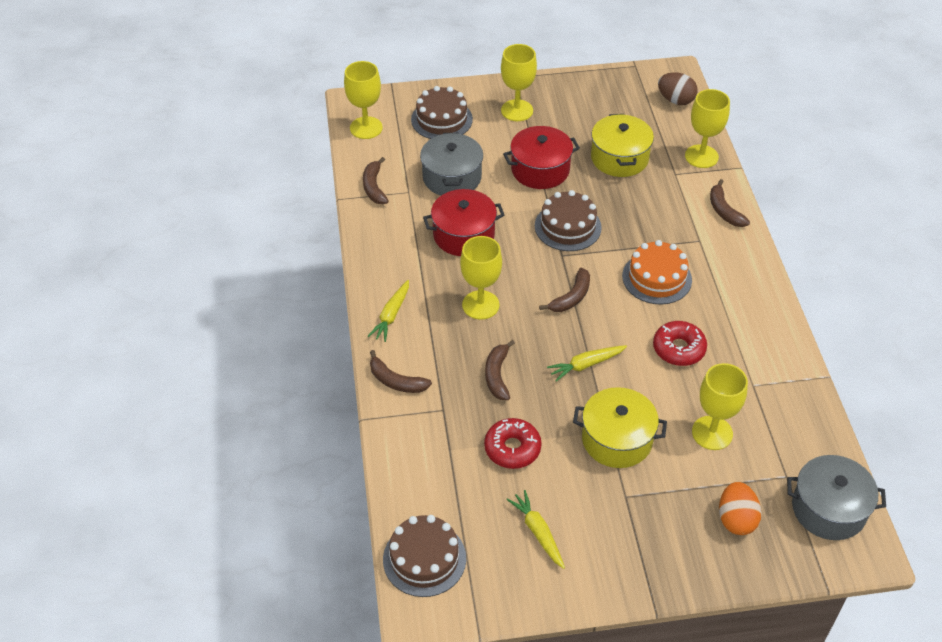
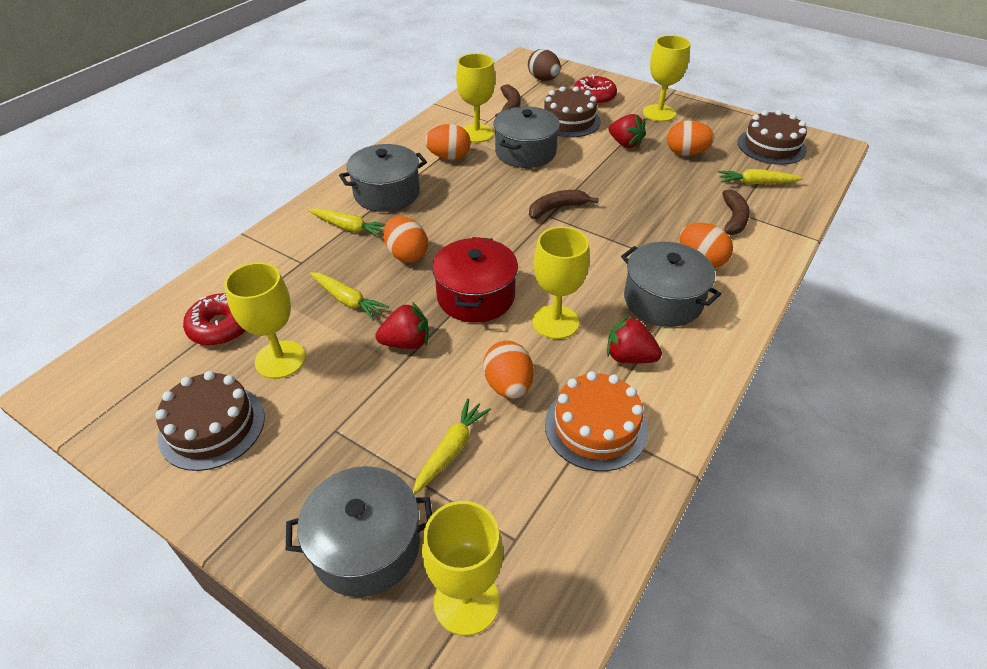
brown banana: [363,157,389,204] [370,350,432,393] [485,340,515,400] [539,267,590,312] [710,179,750,227] = 5 -> [495,84,521,117] [529,190,599,219] [722,190,750,235] = 3
grey pot: [420,133,483,195] [787,455,886,540] = 2 -> [286,466,432,597] [339,144,427,212] [494,106,560,168] [621,241,721,327] = 4
orange egg: [719,482,762,535] = 1 -> [383,216,428,263] [425,124,471,160] [483,341,534,399] [667,120,715,156] [680,223,733,268] = 5
red pot: [423,189,505,256] [503,126,580,189] = 2 -> [432,237,518,323] = 1
red strawberry: none = 0 -> [375,302,429,349] [607,315,662,363] [609,114,646,148] = 3
yellow carrot: [368,280,409,342] [506,490,565,569] [547,345,627,382] = 3 -> [308,208,386,238] [310,272,389,321] [413,398,491,495] [718,169,803,185] = 4
yellow pot: [573,387,667,468] [591,114,654,177] = 2 -> none = 0

